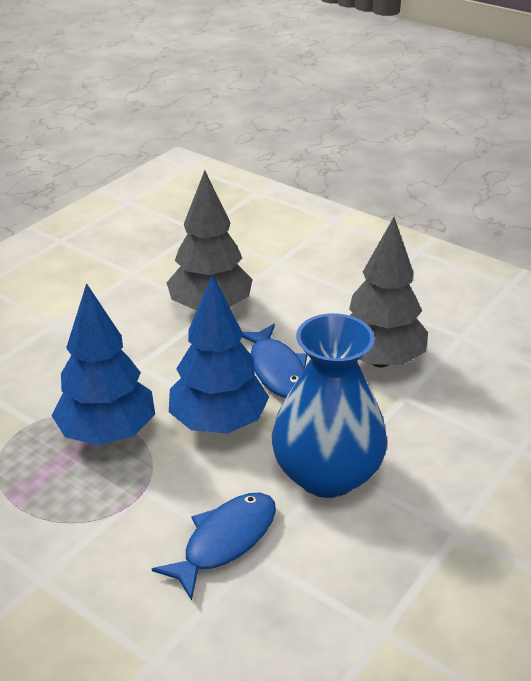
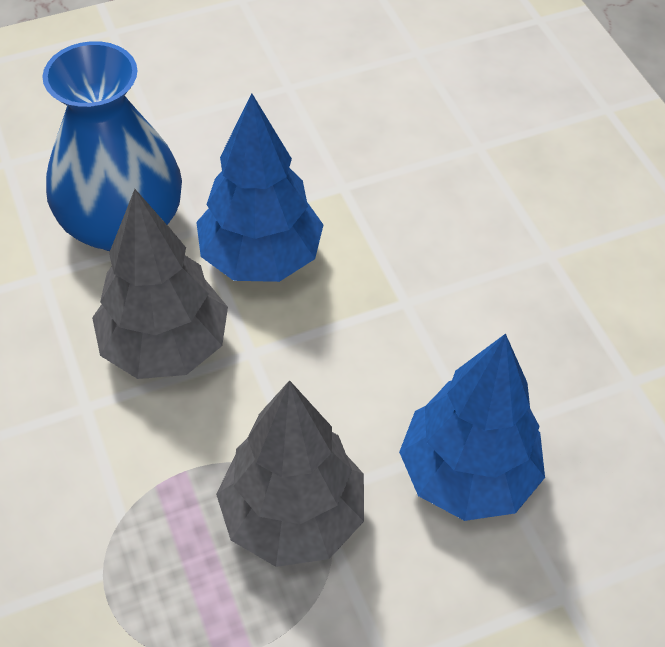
blue fish: [152,492,276,601] [242,324,308,398] = 2 -> none = 0

